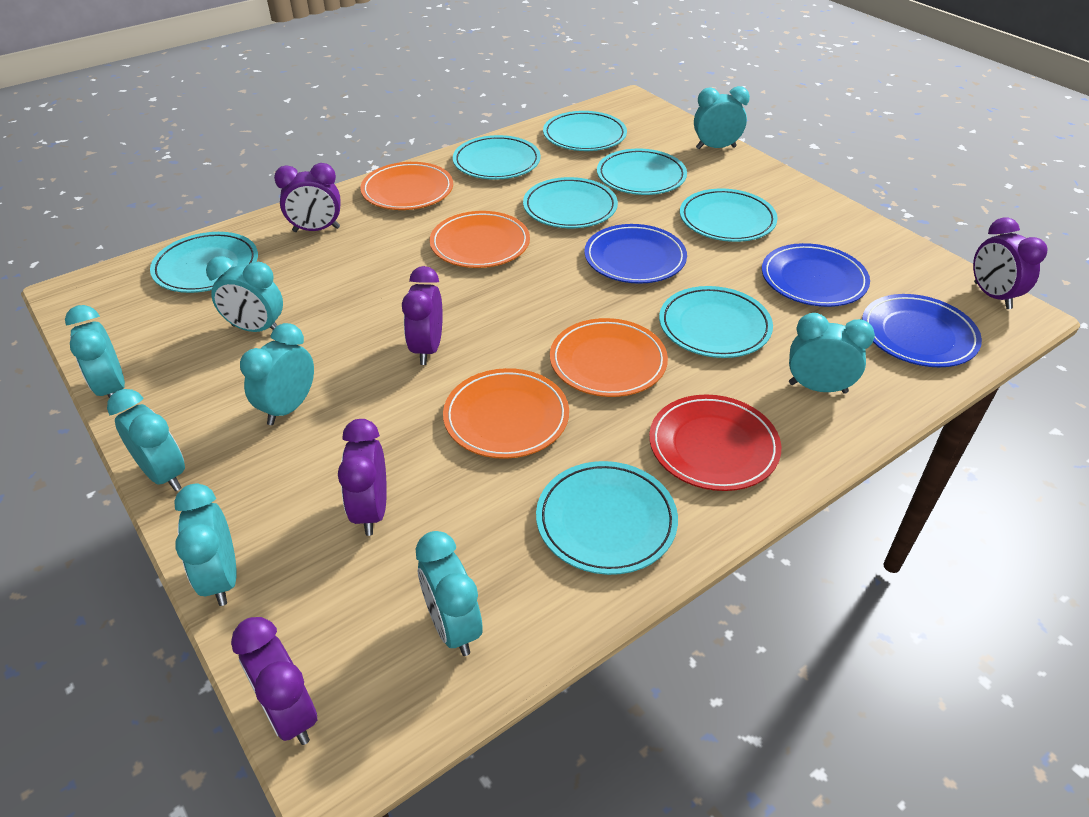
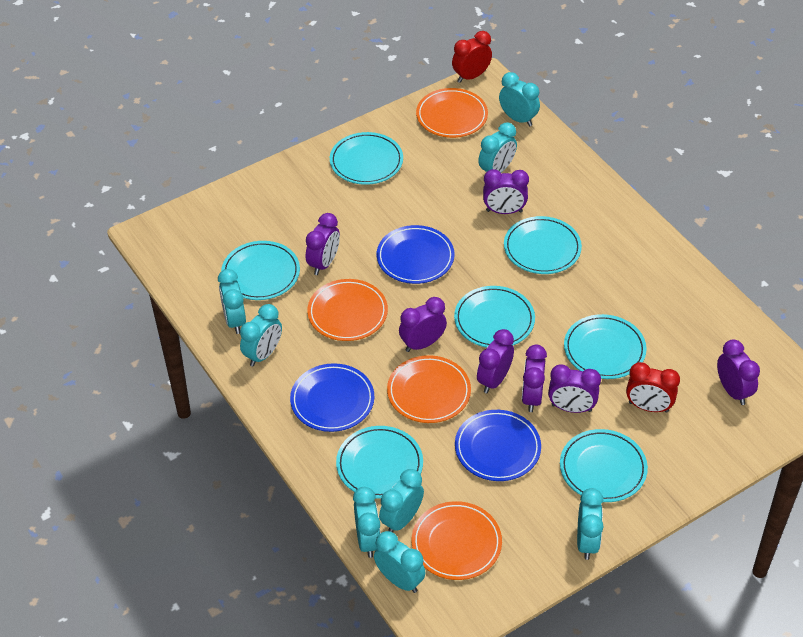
purple clock: [231,617,317,745] [274,163,340,232] [338,419,387,536] [402,266,443,365] [973,218,1048,309] = 5 -> [306,213,340,275] [399,297,447,352] [477,329,514,393] [483,169,529,214] [522,345,547,412] [548,365,601,413] [717,339,760,405] = 7
red clock: none = 0 -> [452,31,492,83] [626,362,680,413] = 2
red plate: [649,394,781,491] = 1 -> none = 0
turquoise plate: [150,232,258,293] [453,135,541,180] [523,177,618,228] [536,461,678,575] [543,111,627,151] [597,149,687,195] [659,286,773,358] [680,189,778,242] = 8 -> [221,241,300,300] [330,132,403,185] [336,426,423,499] [454,286,535,348] [504,216,582,274] [560,429,648,502] [564,314,647,379] = 7

